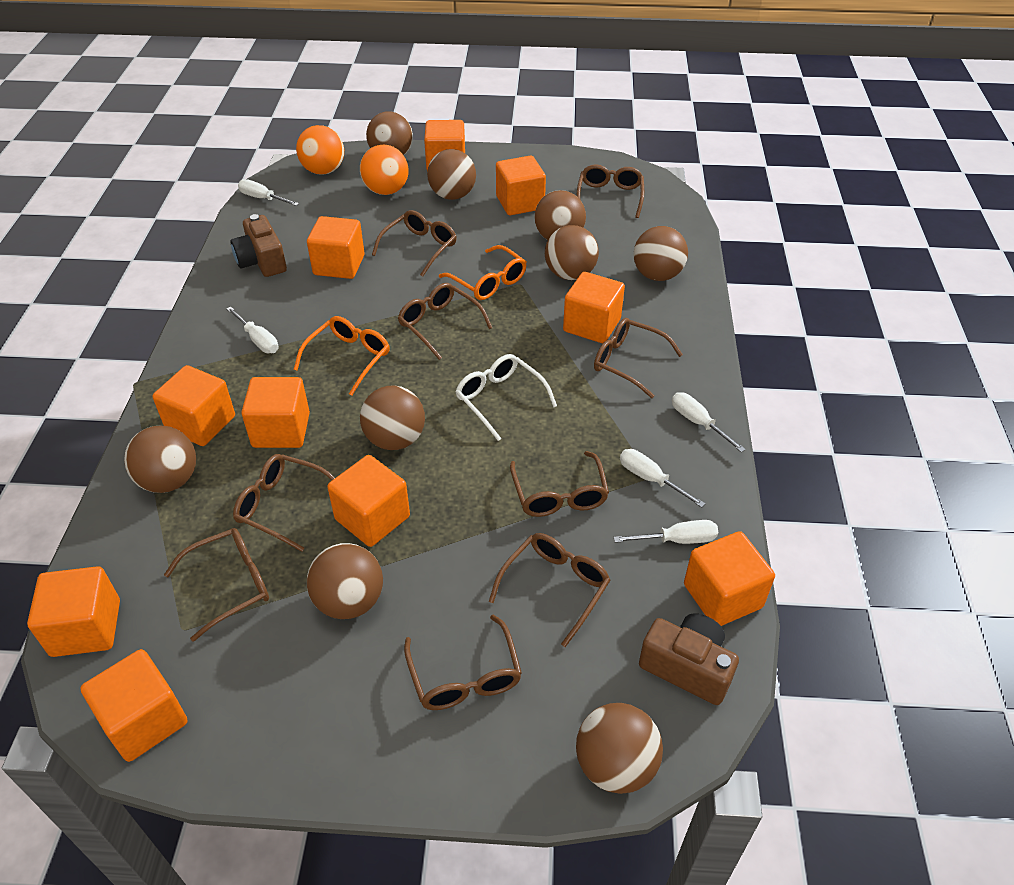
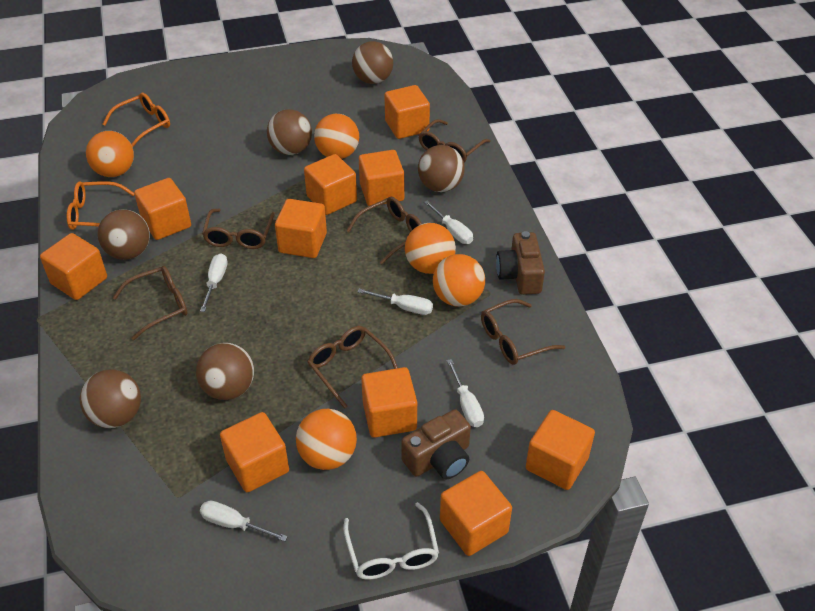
brown ball: [124,426,196,493] [307,543,383,619] [360,385,425,450] [366,111,413,155] [427,149,476,200] [534,190,586,240] [545,225,599,280] [576,703,663,794] [633,226,688,281] = 9 -> [80,370,141,428] [98,209,150,260] [196,343,254,400] [267,109,312,155] [352,41,393,84] [418,145,465,192] = 6
brown glasses: [164,528,269,642] [233,454,335,552] [372,210,457,277] [398,283,492,360] [404,614,522,710] [489,533,610,647] [510,451,609,517] [577,164,644,218] [594,318,683,398] = 9 -> [112,266,187,340] [202,209,275,249] [308,326,398,409] [346,197,422,265] [418,119,491,162] [481,299,565,365] = 6
orange ball: [296,125,344,175] [360,144,409,195] = 2 -> [86,131,134,177] [296,409,357,470] [314,114,359,159] [405,223,456,274] [433,254,485,307] = 5

